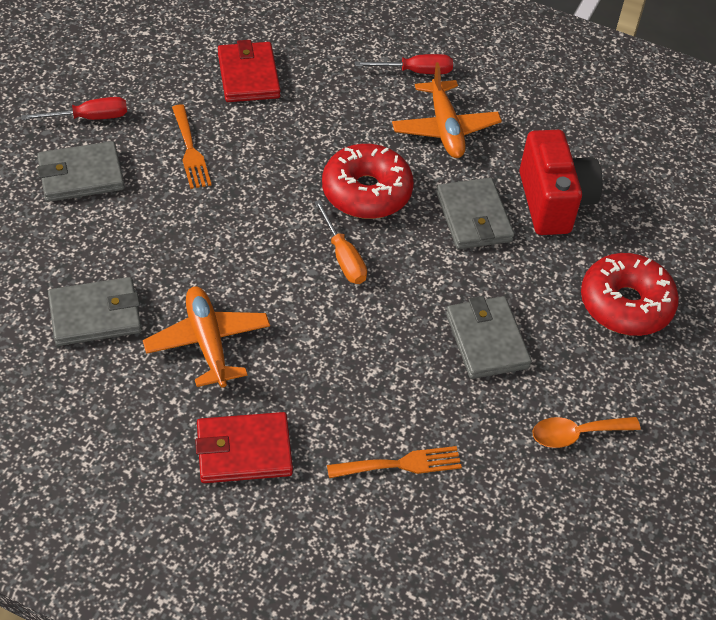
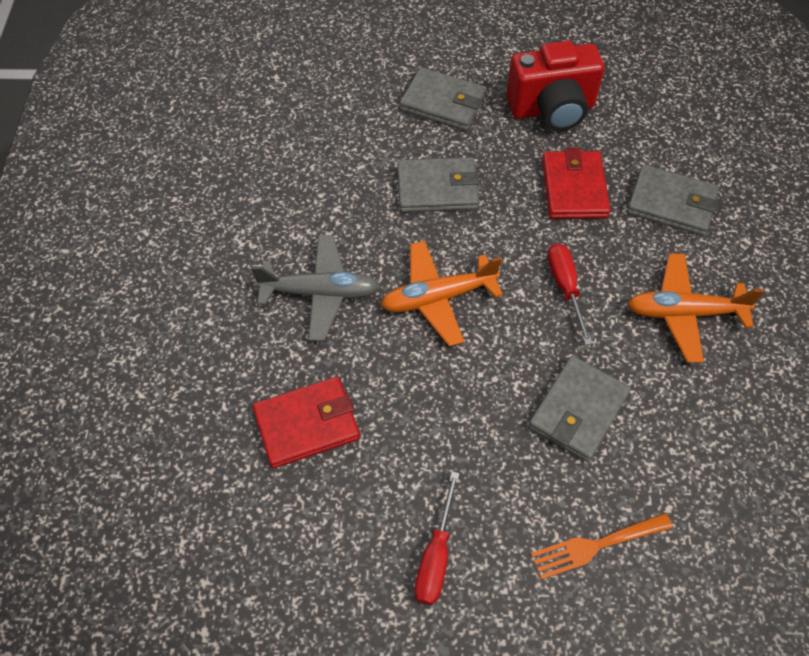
grey plane: none = 0 -> [251,235,379,341] = 1
orange fork: [172,104,212,189] [327,446,462,478] = 2 -> [531,513,673,580] = 1
orange screwdriver: [314,200,367,284] = 1 -> none = 0
orange spoon: [532,417,641,448] = 1 -> none = 0
red donut: [322,144,414,219] [581,253,679,336] = 2 -> none = 0

